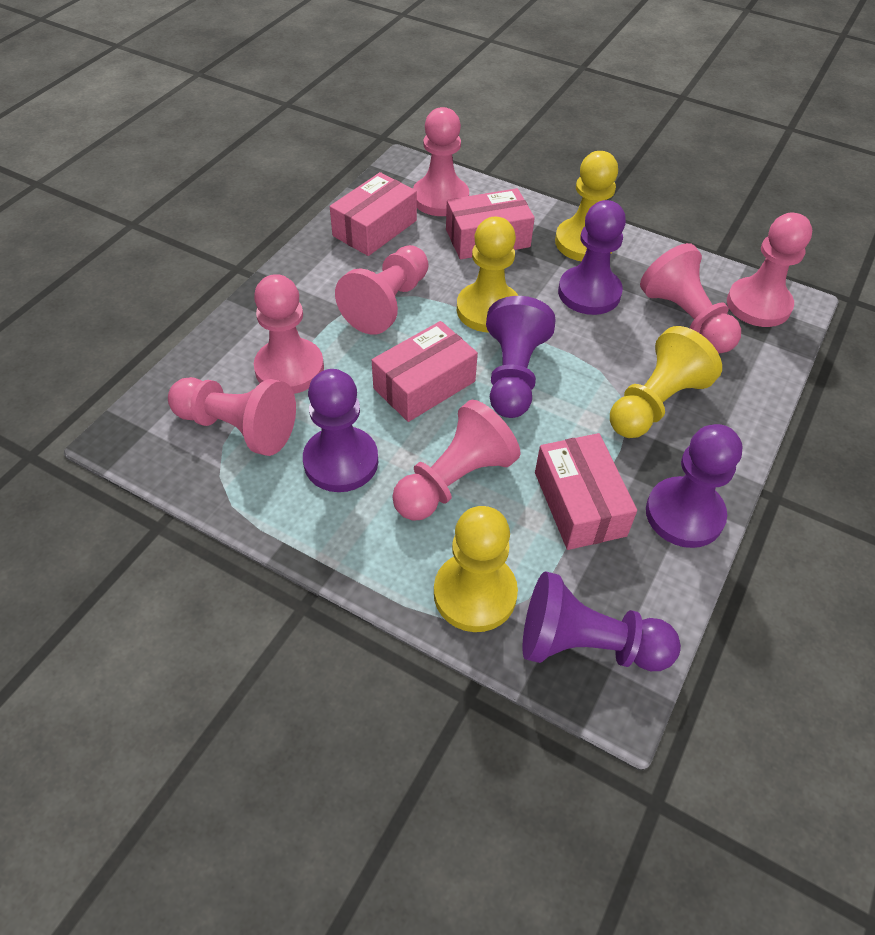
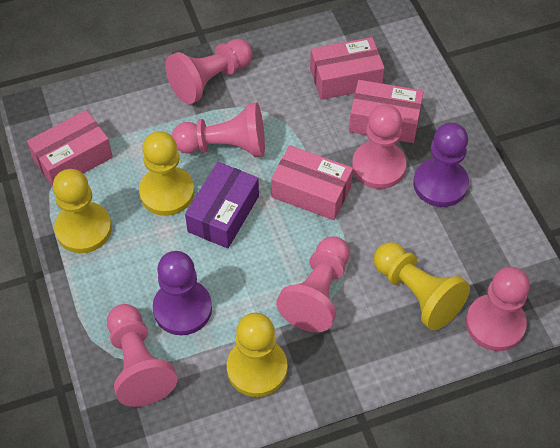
pink pawn: [168,377,296,456] [254,274,324,394] [335,245,428,335] [392,400,520,521] [413,107,469,216] [640,243,741,353] [727,213,812,327] = 7 -> [107,304,178,407] [165,39,253,104] [172,102,265,157] [276,236,350,332] [352,104,407,189] [466,267,530,351] = 6
purple box: none = 0 -> [185,162,259,249] = 1
purple pawn: [303,369,378,492] [486,296,556,418] [522,571,681,671] [558,200,626,315] [646,424,742,548] = 5 -> [153,251,212,336] [413,123,469,207] = 2

